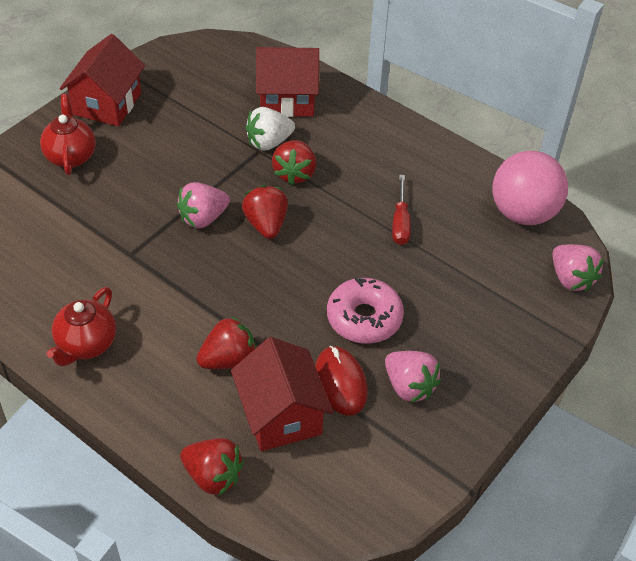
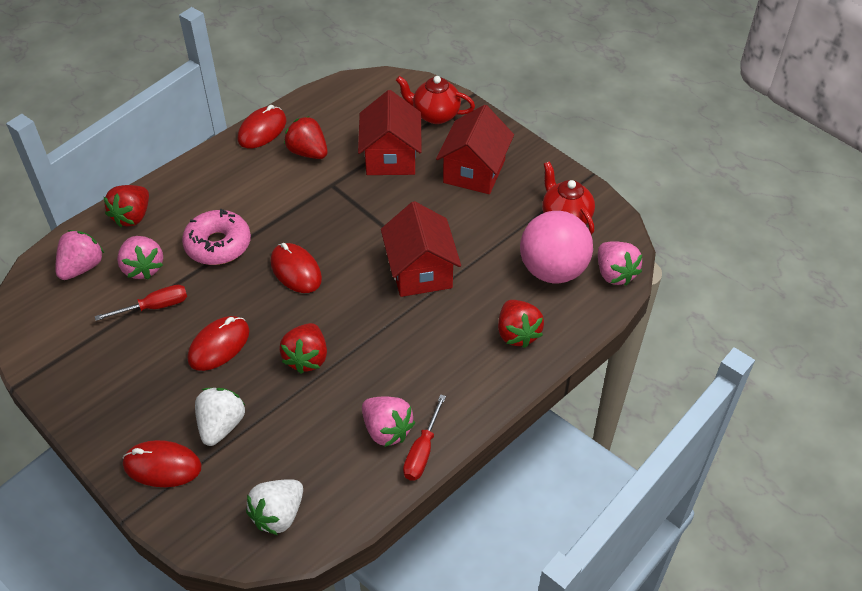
pink strawberry: [177,182,230,229] [385,351,441,403] [552,244,604,292] = 3 -> [55,230,104,280] [117,236,163,280] [362,396,415,447] [598,241,642,286] = 4
red mouse: [315,346,368,415] = 1 -> [122,440,202,487] [188,316,250,371] [237,105,286,148] [270,243,322,293] = 4
red screwdriver: [392,175,411,245] = 1 -> [95,285,187,321] [403,394,446,481] = 2
white strawberry: [246,107,295,151] = 1 -> [195,388,245,446] [246,479,303,535] = 2

